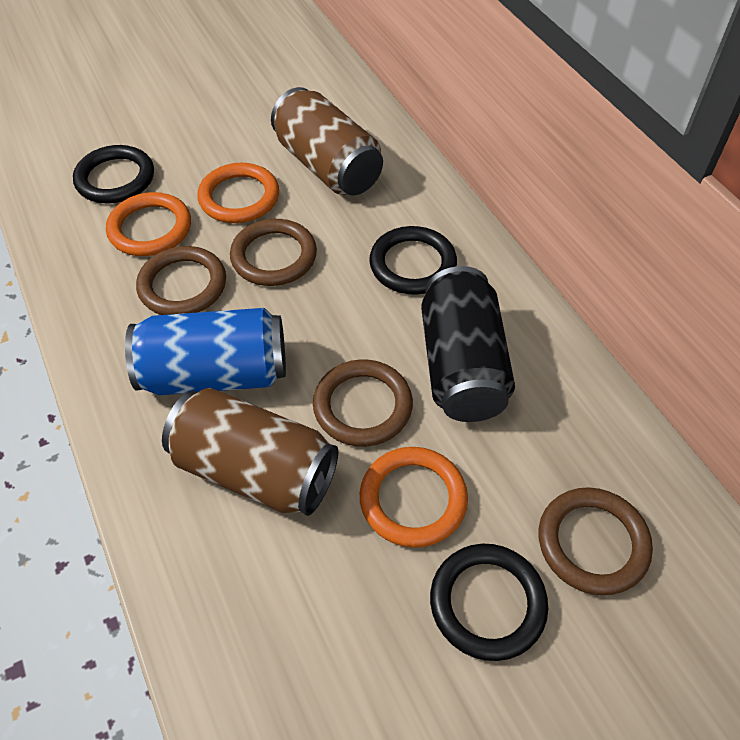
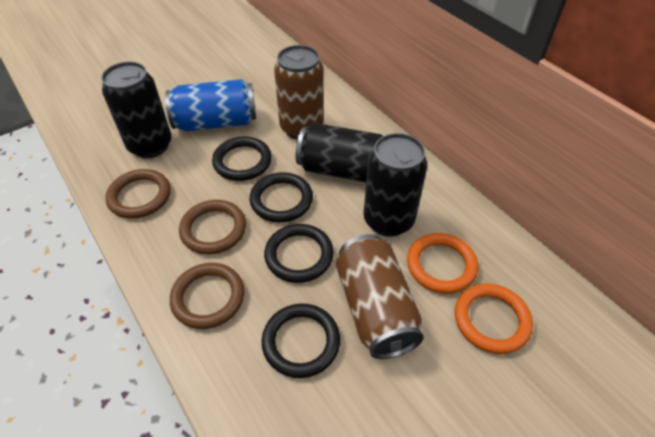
black can: [421,266,515,422] = 1 -> [101,62,172,158] [295,123,383,182] [363,133,427,237] = 3
black ring: [73,145,154,204] [369,226,457,295] [430,544,548,661] = 3 -> [212,137,272,181] [250,172,313,222] [262,303,340,378] [264,224,334,283] = 4
brown ring: [136,246,226,315] [230,219,317,286] [313,359,413,447] [539,487,653,595] = 4 -> [105,169,171,219] [170,263,245,329] [179,200,246,254] = 3
orange ring: [106,192,191,256] [197,163,279,223] [360,447,468,548] = 3 -> [407,233,478,294] [455,283,533,354] = 2

